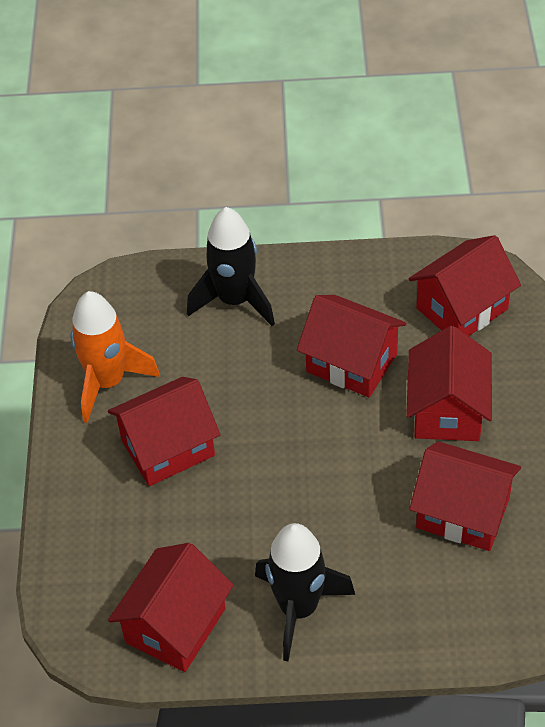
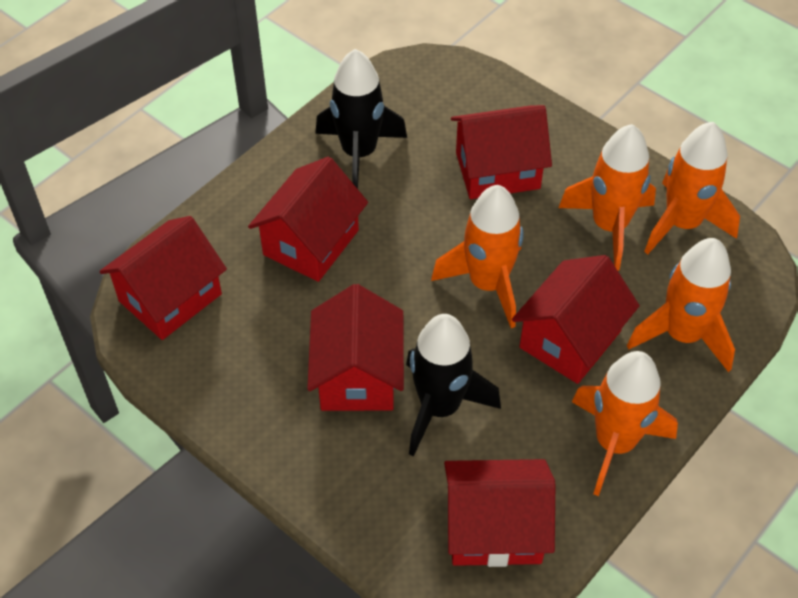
orange rocket: [70,291,160,423] = 1 -> [431,185,523,328] [558,124,656,271] [572,351,678,496] [627,238,735,372] [644,122,740,254] = 5

